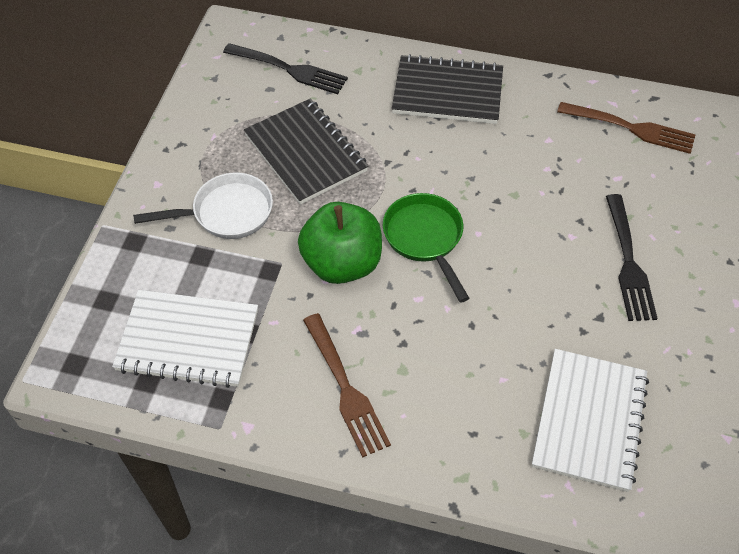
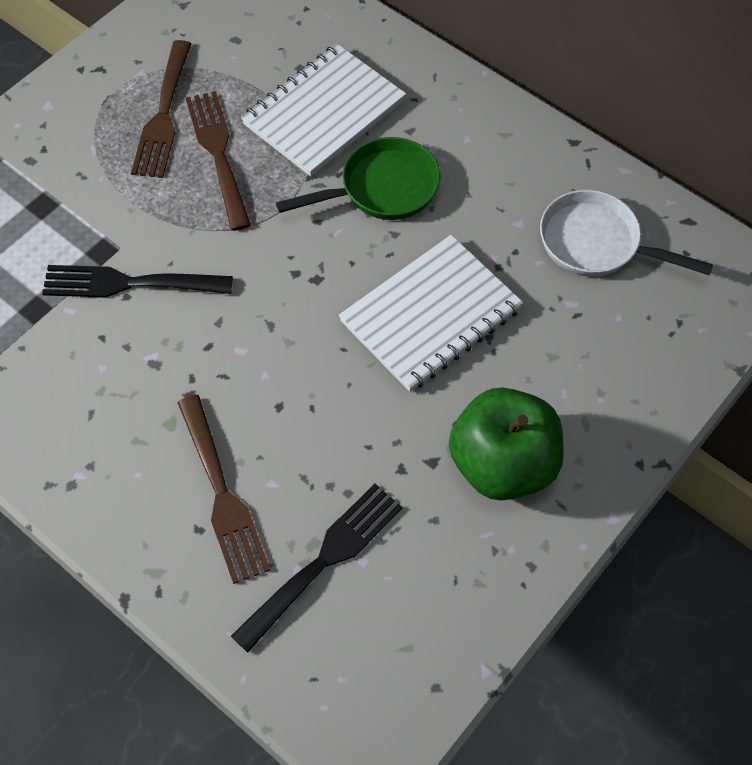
black notebook: [244,99,368,205] [392,54,503,124] = 2 -> none = 0
brown fork: [303,313,391,458] [557,102,696,154] = 2 -> [131,40,191,178] [177,395,270,584] [186,91,251,231] = 3

